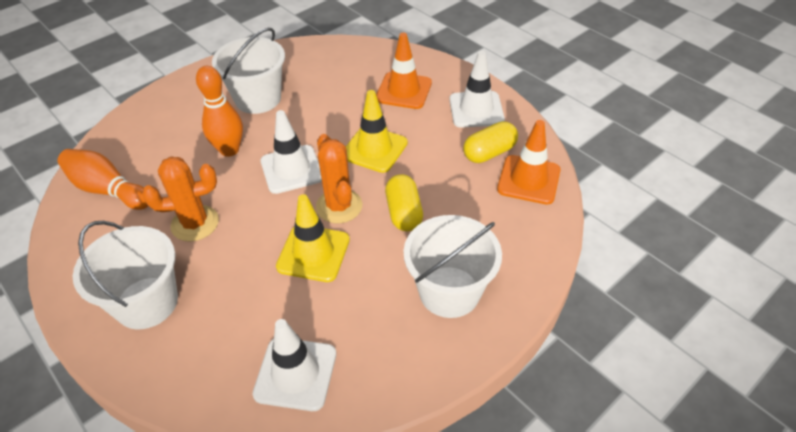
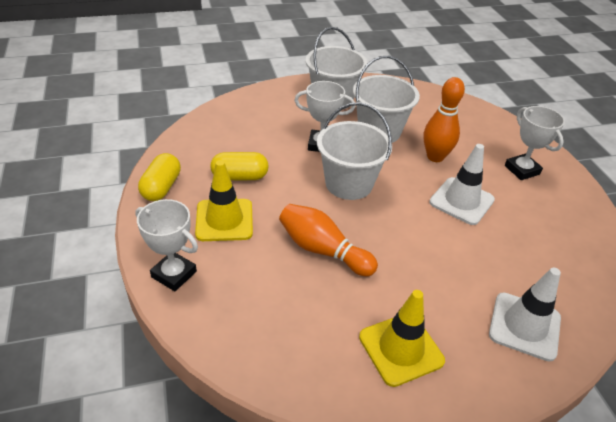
orange cactus: [142,157,219,242] [316,134,362,223] = 2 -> none = 0
orange traffic cone: [376,33,432,109] [497,120,561,205] = 2 -> none = 0
white traffic cone: [252,319,336,411] [260,110,322,194] [449,51,505,128] = 3 -> [429,144,495,225] [489,268,561,362] = 2
white trophy: none = 0 -> [135,199,198,291] [294,81,355,152] [505,106,565,180] = 3

